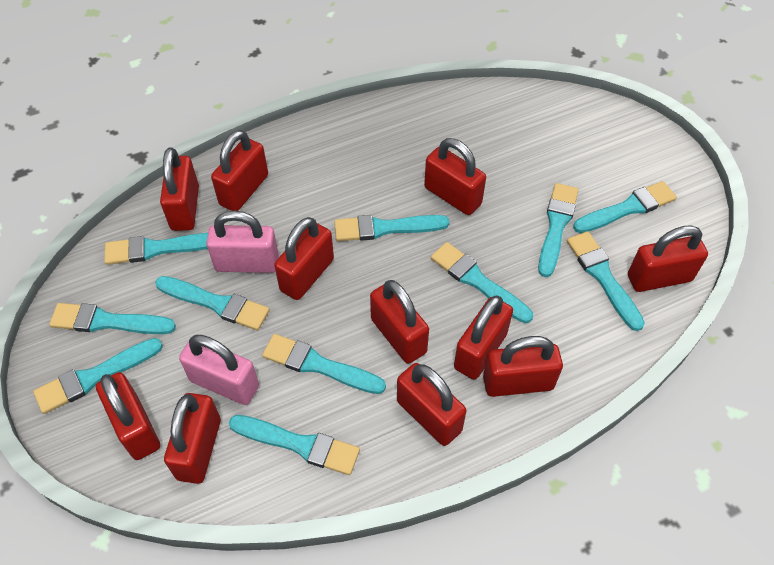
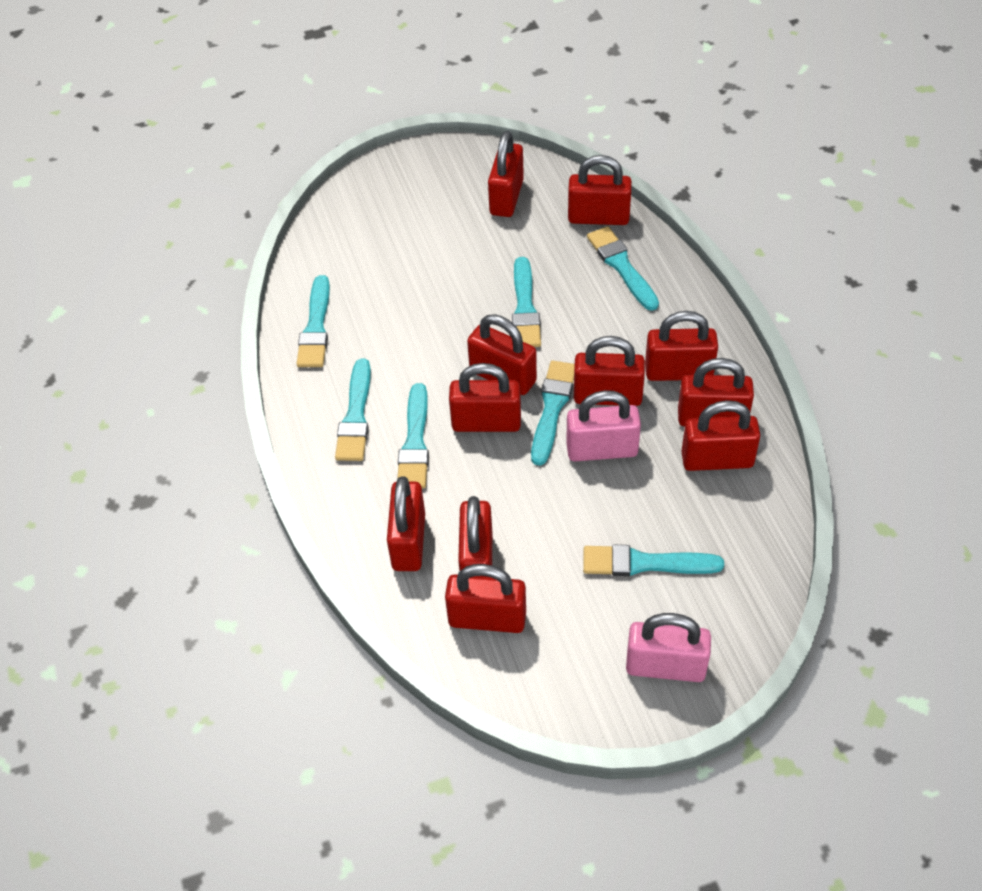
turquoise brush: [33,338,163,414] [49,303,176,334] [104,233,208,265] [155,276,270,331] [229,415,360,475] [262,334,386,394] [334,215,449,241] [431,242,533,323] [538,183,578,277] [567,231,645,331] [573,181,677,233] = 11 -> [296,275,330,367] [335,359,371,461] [397,383,429,489] [512,257,541,347] [531,360,575,466] [583,545,724,576] [587,226,659,311] = 7

